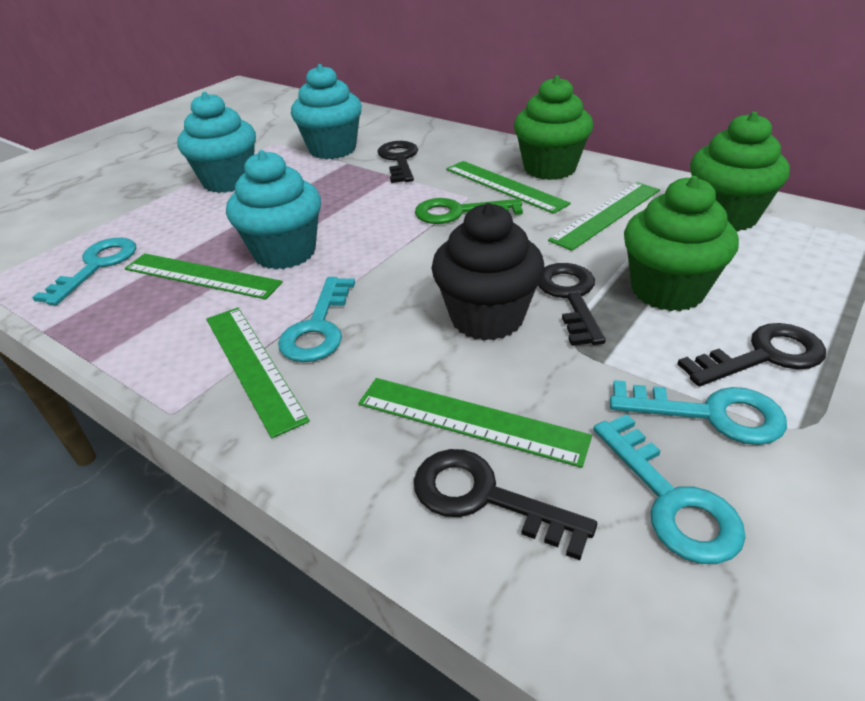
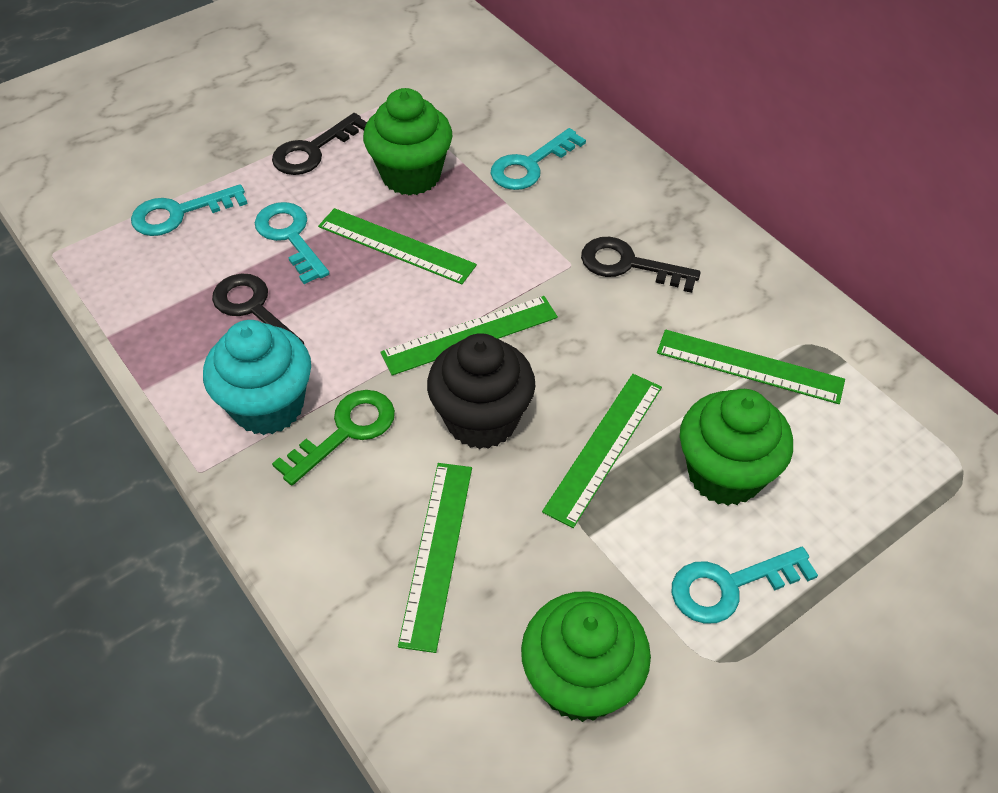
black key: [377,141,418,183] [414,449,597,560] [538,263,606,346] [677,323,826,387] = 4 -> [212,273,304,344] [272,113,367,175] [581,237,701,293] = 3
turquoise cupcake: [177,92,256,193] [226,150,321,270] [291,64,362,159] = 3 -> [203,320,311,435] = 1

